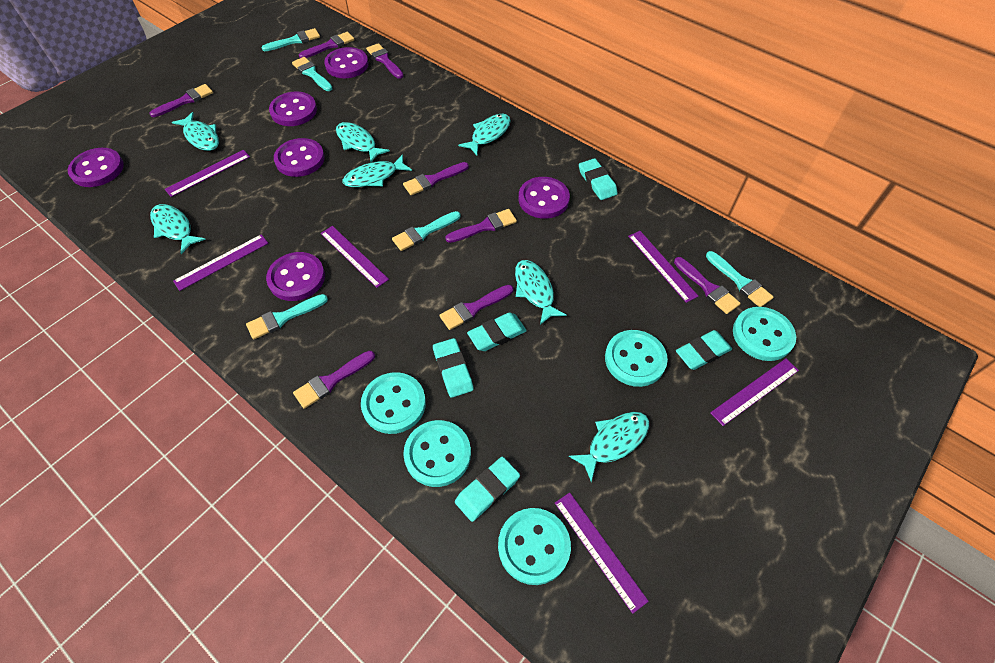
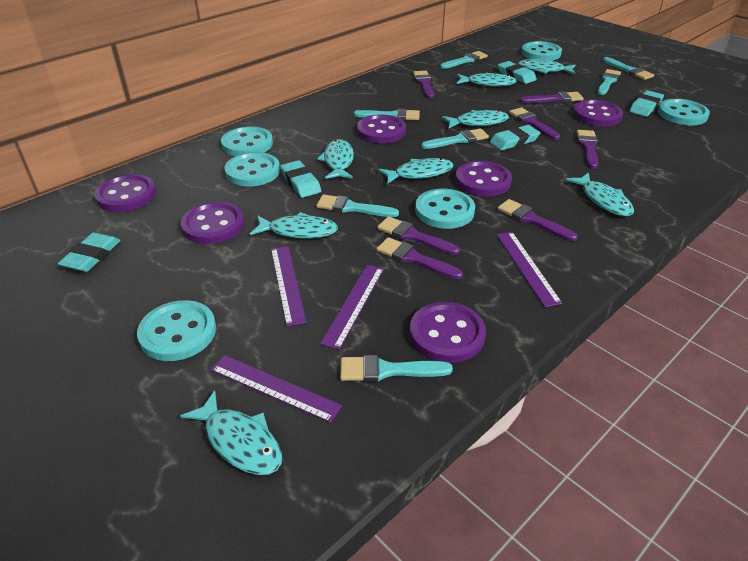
purple brush: [149,84,213,117] [293,351,375,409] [299,32,355,58] [366,43,403,79] [403,162,469,195] [439,285,513,330] [445,209,517,243] [674,257,741,314] = 8 -> [376,237,463,279] [377,216,460,255] [413,71,434,99] [497,199,578,241] [509,107,560,140] [520,91,584,103] [577,130,598,169] = 7
purple ruler: [165,150,250,197] [173,234,269,291] [321,226,389,288] [555,493,649,614] [628,231,699,303] [710,359,799,426] = 6 -> [211,355,342,423] [271,246,307,326] [320,265,384,350] [496,232,563,307] = 4
turquoise brush: [246,294,328,339] [261,28,320,51] [292,57,333,91] [392,211,461,251] [706,251,774,307] = 5 -> [316,194,399,217] [340,355,453,382] [354,109,420,120] [421,128,489,149] [440,51,488,69] [597,69,621,95] [603,57,654,80] = 7
turquoise button: [361,372,426,434] [403,420,471,487] [498,508,571,585] [605,330,668,387] [733,307,796,361] = 5 -> [137,300,216,361] [221,126,273,156] [225,152,280,186] [415,189,475,229] [521,41,562,61] [658,99,710,125] = 6
turquoise fish: [150,204,206,254] [172,112,219,151] [336,122,390,162] [343,154,412,187] [458,114,511,155] [515,260,567,325] [568,412,649,482] = 7 -> [180,390,282,475] [250,212,338,238] [317,139,354,179] [378,158,453,184] [442,110,509,129] [457,73,517,87] [518,59,576,74] [566,172,634,216] = 8

